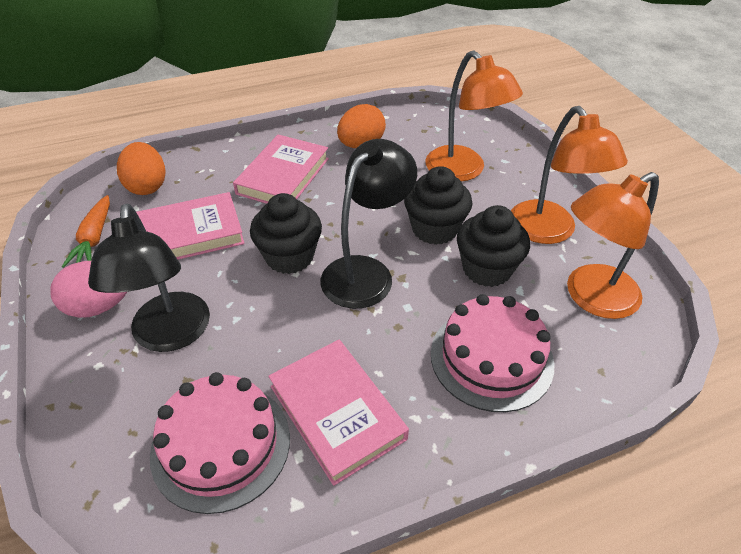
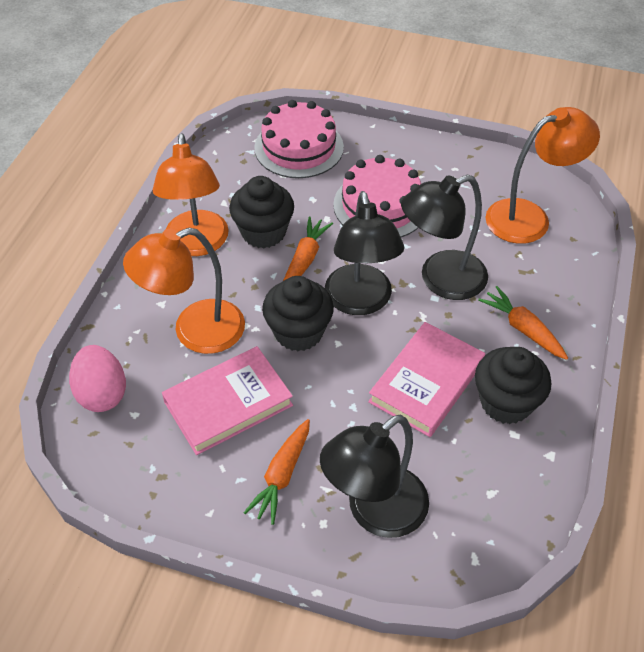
black lamp: [88,204,210,352] [320,139,417,309] = 2 -> [320,415,429,538] [325,191,404,315] [401,174,488,300] = 3
orange carrot: [62,195,110,268] = 1 -> [243,419,310,525] [283,217,333,281] [478,286,568,360] = 3
orange egg: [117,142,166,195] [337,104,386,148] = 2 -> none = 0
pink book: [136,192,245,260] [233,134,329,204] [268,340,409,486] = 3 -> [162,346,293,455] [368,322,485,437] = 2

